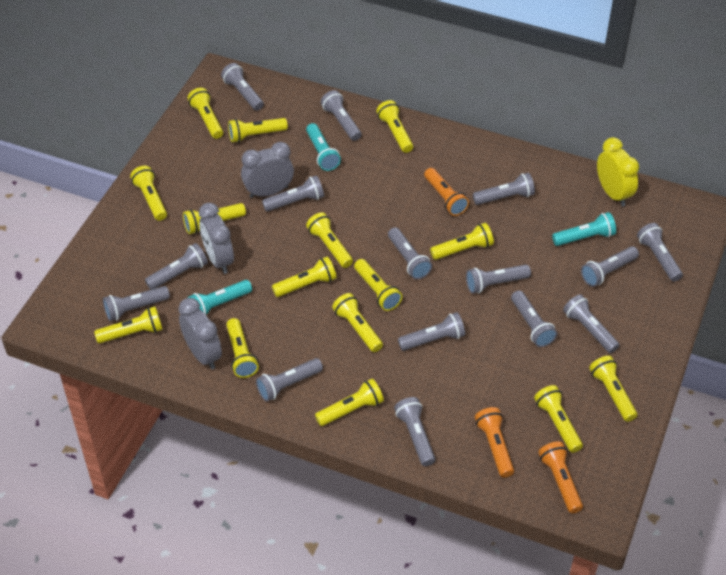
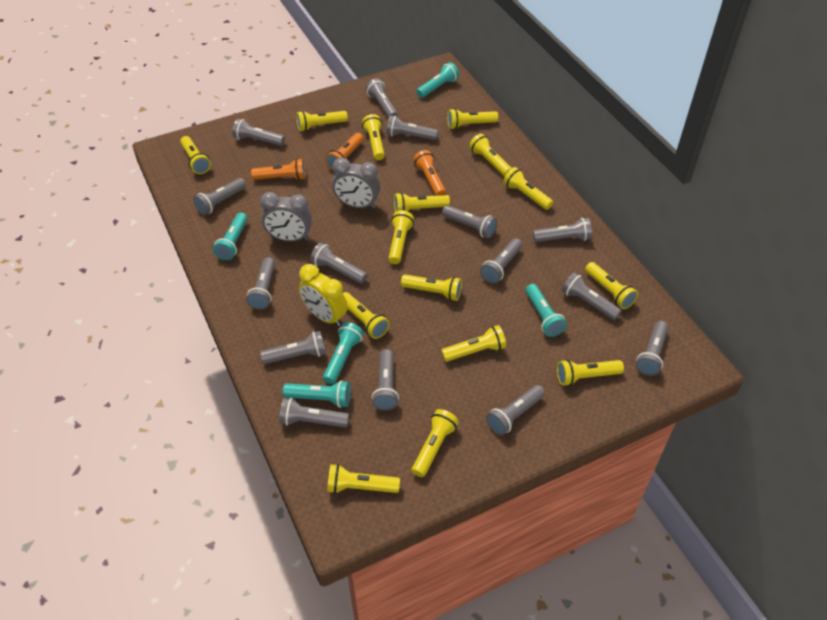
grey clock: [179,298,222,370] [199,203,234,274] [241,142,294,198] = 3 -> [260,192,312,241] [332,158,380,209] = 2
turquoise flashlight: [188,280,252,315] [306,123,341,171] [552,212,616,246] = 3 -> [213,213,248,260] [283,380,351,408] [323,322,364,384] [416,62,459,98] [525,284,567,337] = 5

